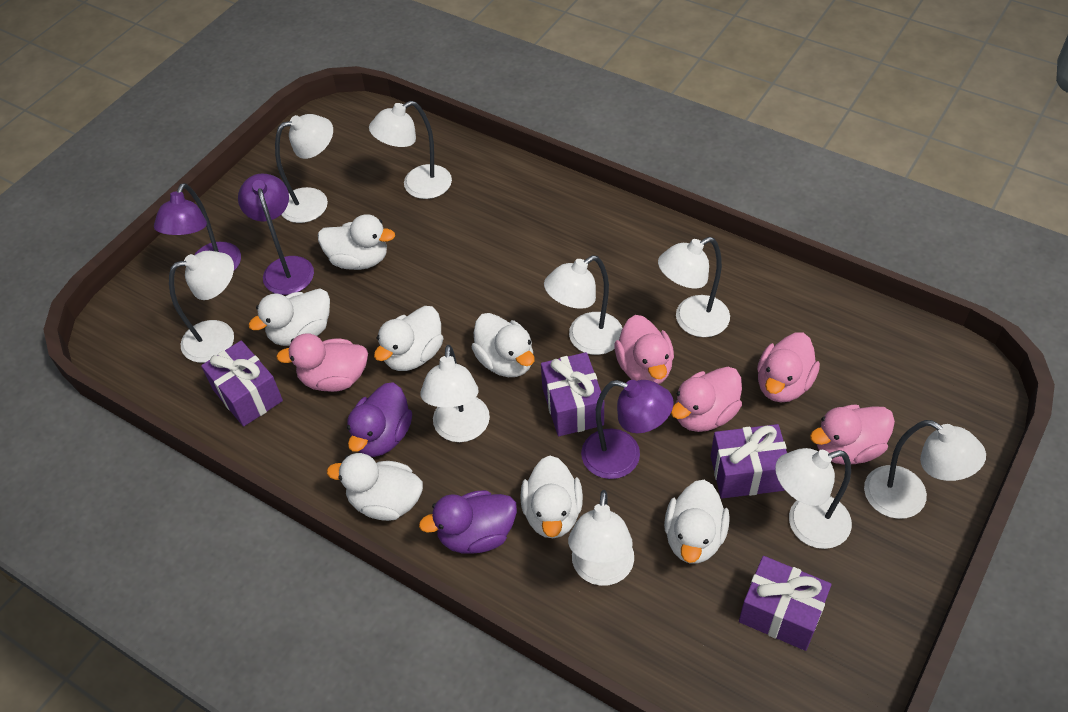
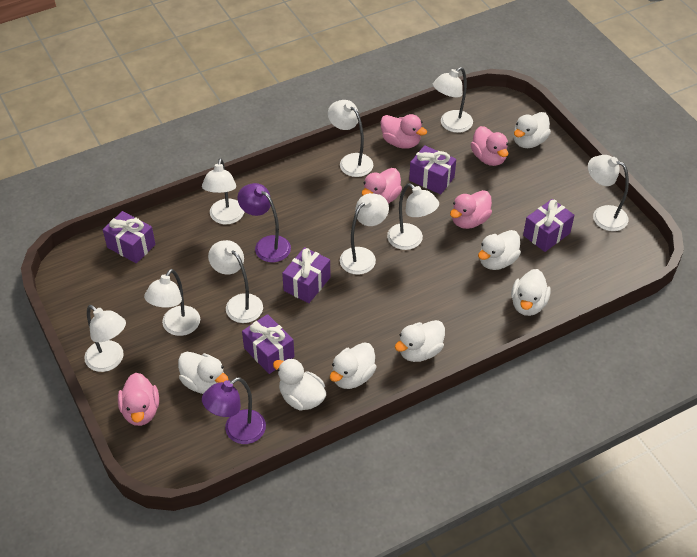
purple duck: [347,382,412,457] [419,490,517,554] = 2 -> none = 0
purple gift: [201,340,283,427] [541,352,604,436] [710,424,787,498] [739,556,832,651] = 4 -> [103,211,156,263] [242,314,295,374] [282,247,331,303] [409,145,456,194] [523,199,574,252] = 5
purple lamp: [154,183,241,271] [238,174,314,295] [581,380,674,479] = 3 -> [202,377,266,444] [238,183,291,262] = 2

